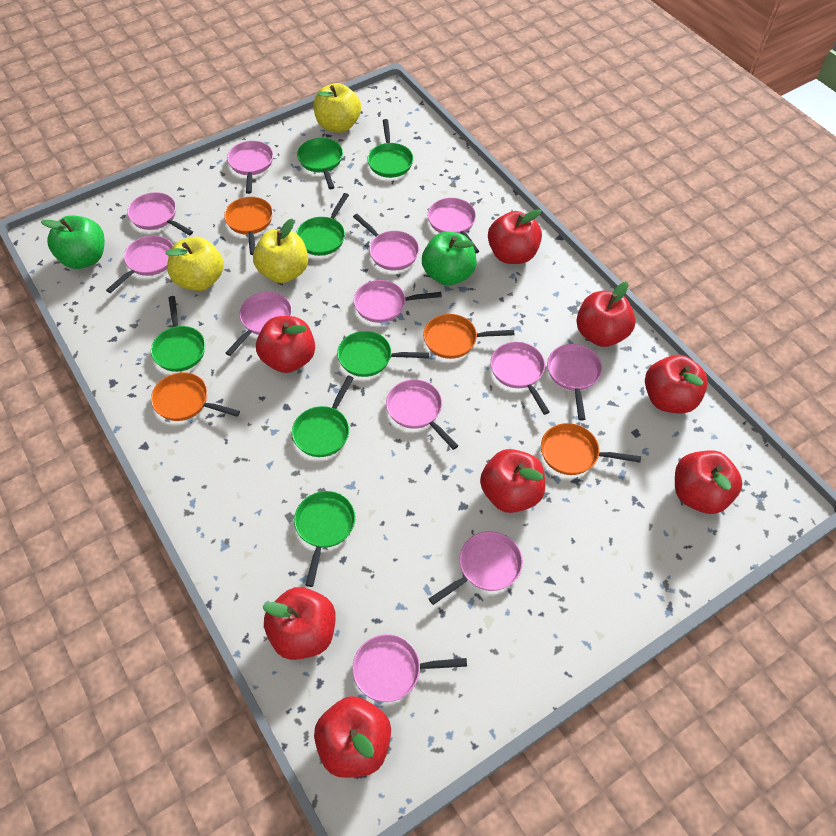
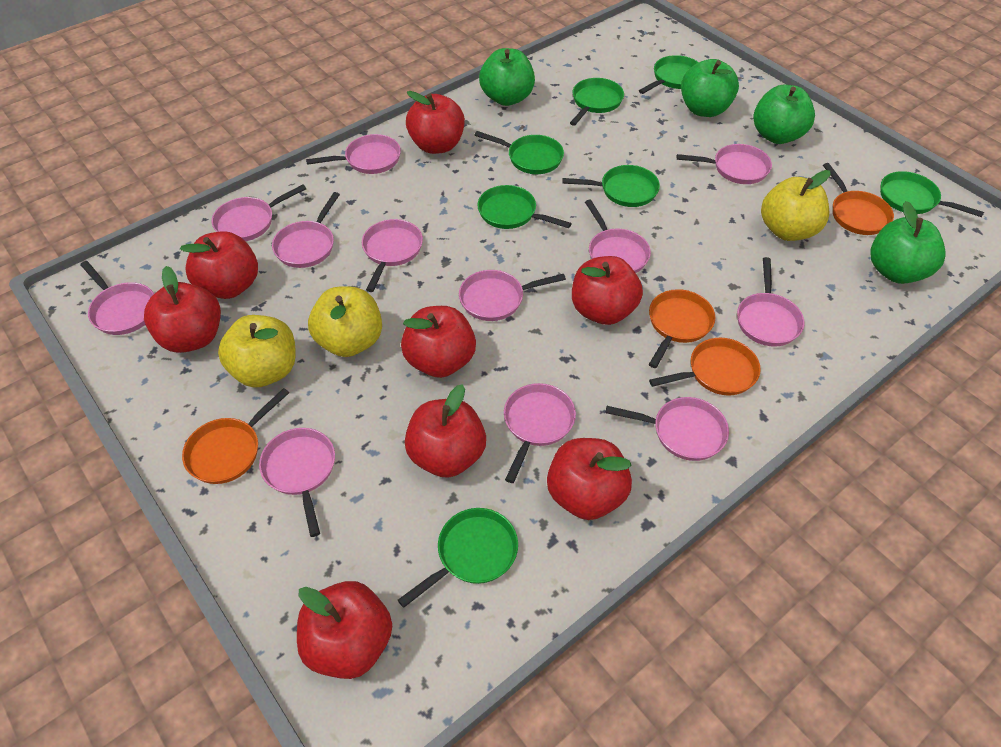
green apple: [41,215,105,269] [422,232,477,286] = 2 -> [479,48,535,106] [681,59,739,117] [754,85,815,144] [870,201,946,284] = 4

